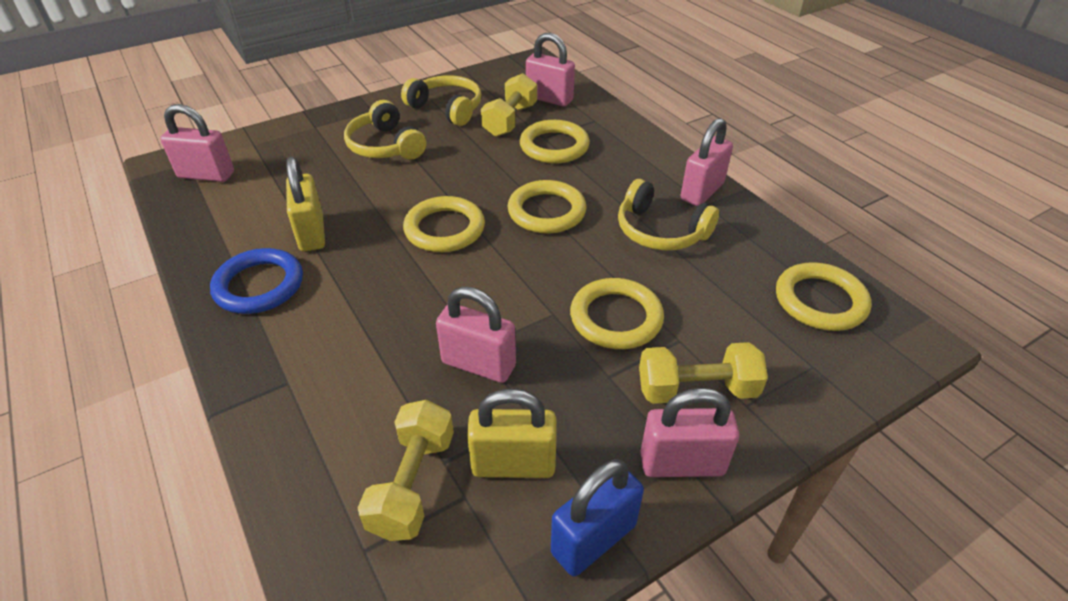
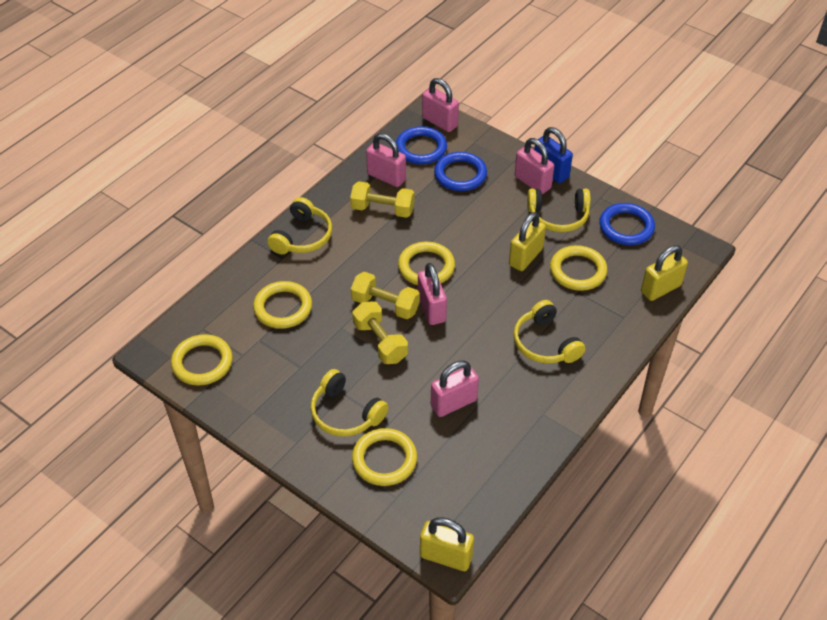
blue ring: [210,248,303,314] = 1 -> [396,126,447,164] [434,152,487,191] [599,203,655,245] = 3
yellow headphones: [344,100,426,160] [401,75,481,126] [618,179,719,250] = 3 -> [267,197,332,254] [310,369,389,436] [513,300,585,364] [527,189,591,232] = 4
yellow padlock: [286,157,325,251] [467,389,557,478] = 2 -> [420,517,474,571] [509,212,546,271] [641,245,688,301] = 3

